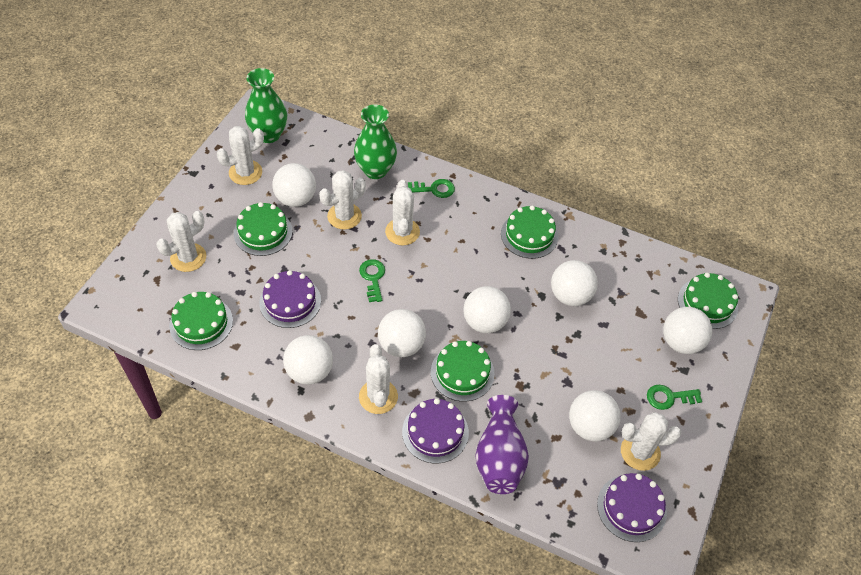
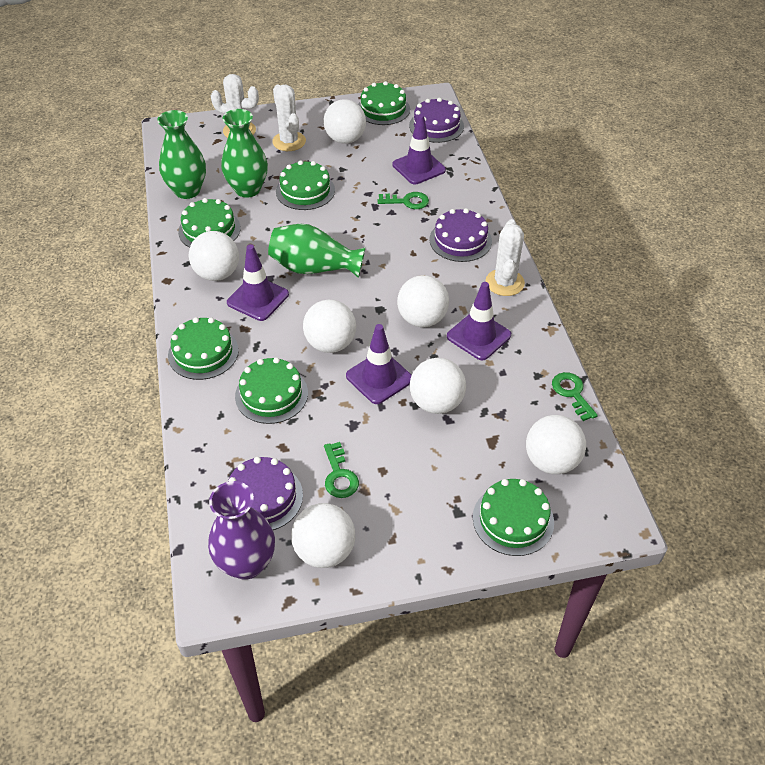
green cake: [169,292,233,350] [234,202,293,256] [431,341,495,402] [501,206,558,259] [678,273,738,329] = 5 -> [168,317,239,380] [178,198,241,248] [235,357,308,424] [276,160,335,210] [358,81,410,125] [473,479,554,556] = 6
green vase: [245,68,287,143] [354,105,397,179] = 2 -> [157,110,206,199] [221,109,268,198] [268,224,365,278] = 3
purple traffic cone: none = 0 -> [227,244,289,321] [346,324,412,404] [392,114,446,185] [447,282,511,361] = 4
white cactus: [157,211,206,272] [217,126,264,185] [319,170,366,230] [359,344,398,414] [385,180,420,245] [621,412,682,471] = 6 -> [211,74,259,138] [272,85,306,151] [485,219,525,296] = 3

